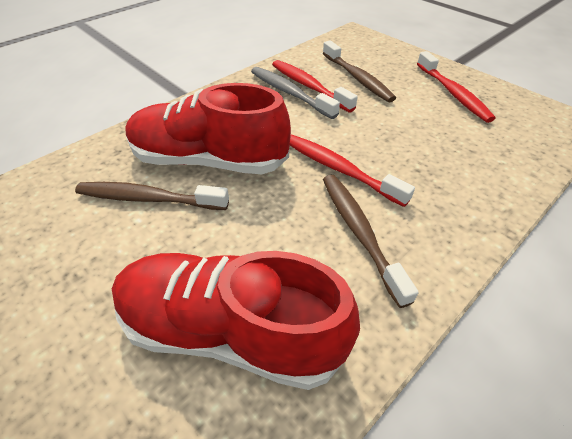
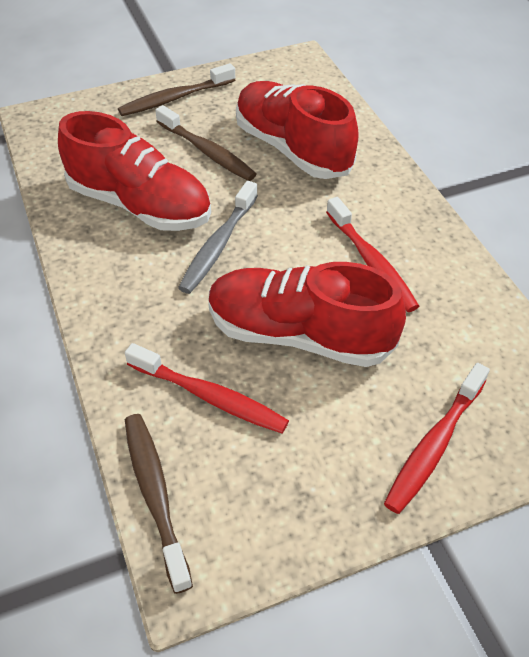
red shoe: [112,251,360,390] [125,83,291,174] = 2 -> [58,111,211,231] [208,262,406,367] [236,81,359,179] = 3

